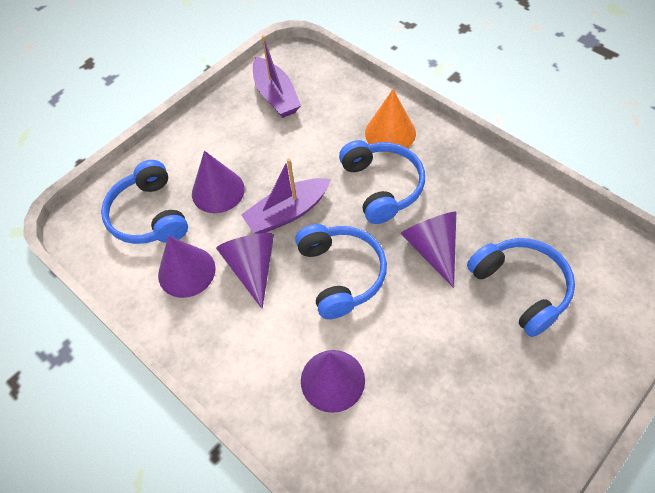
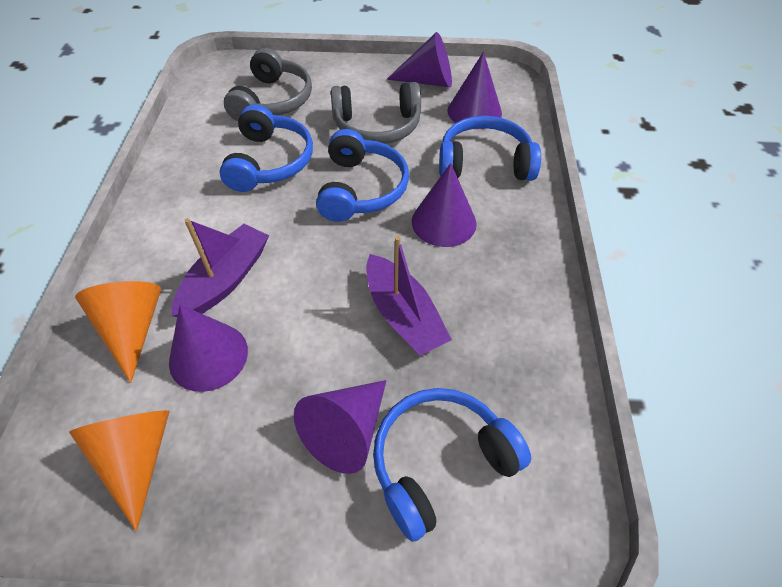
grey headphones: none = 0 -> [224,48,312,121] [331,82,421,144] = 2
orange cone: [365,89,416,153] = 1 -> [69,410,170,532] [75,281,161,383] = 2

